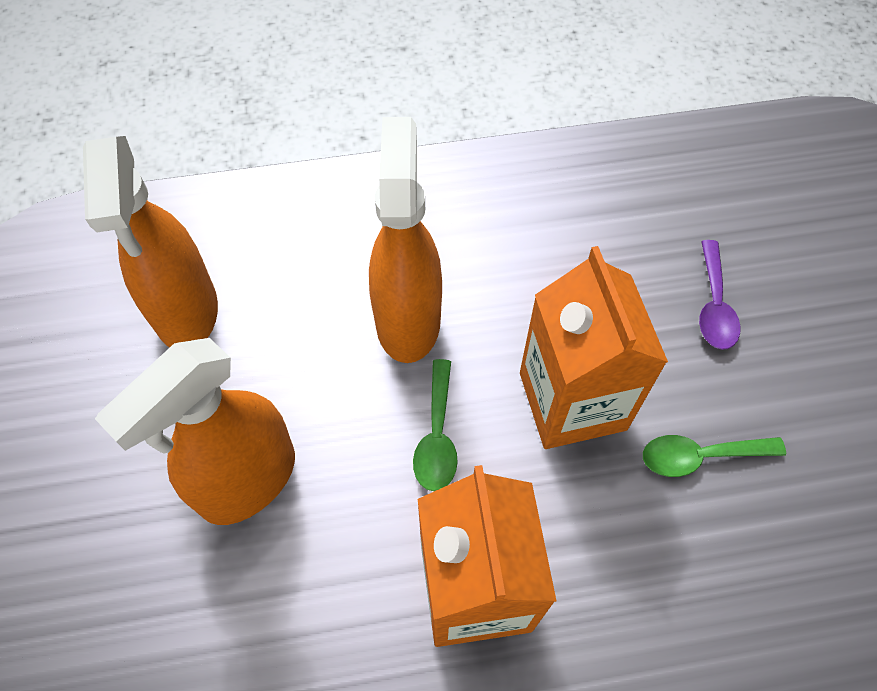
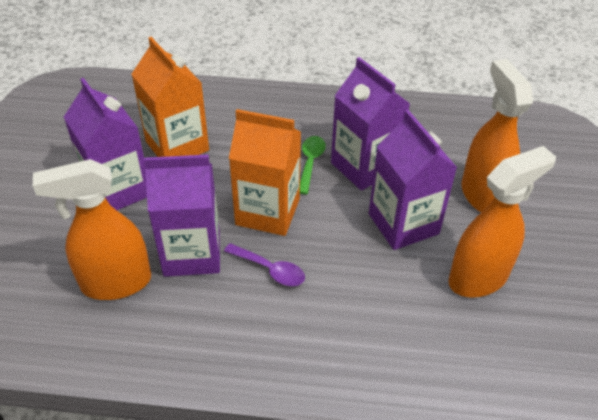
green spoon: [413,359,458,491] [643,435,786,477] = 2 -> [300,136,326,194] = 1
purple carton: none = 0 -> [64,78,147,210] [143,154,220,277] [331,57,410,190] [369,110,457,250] = 4

